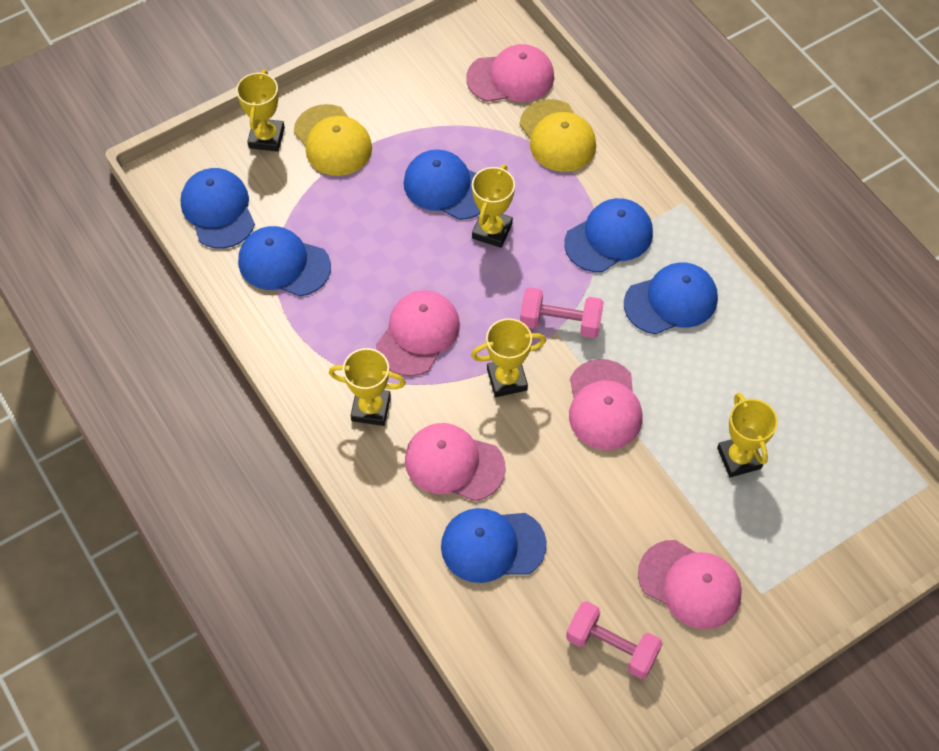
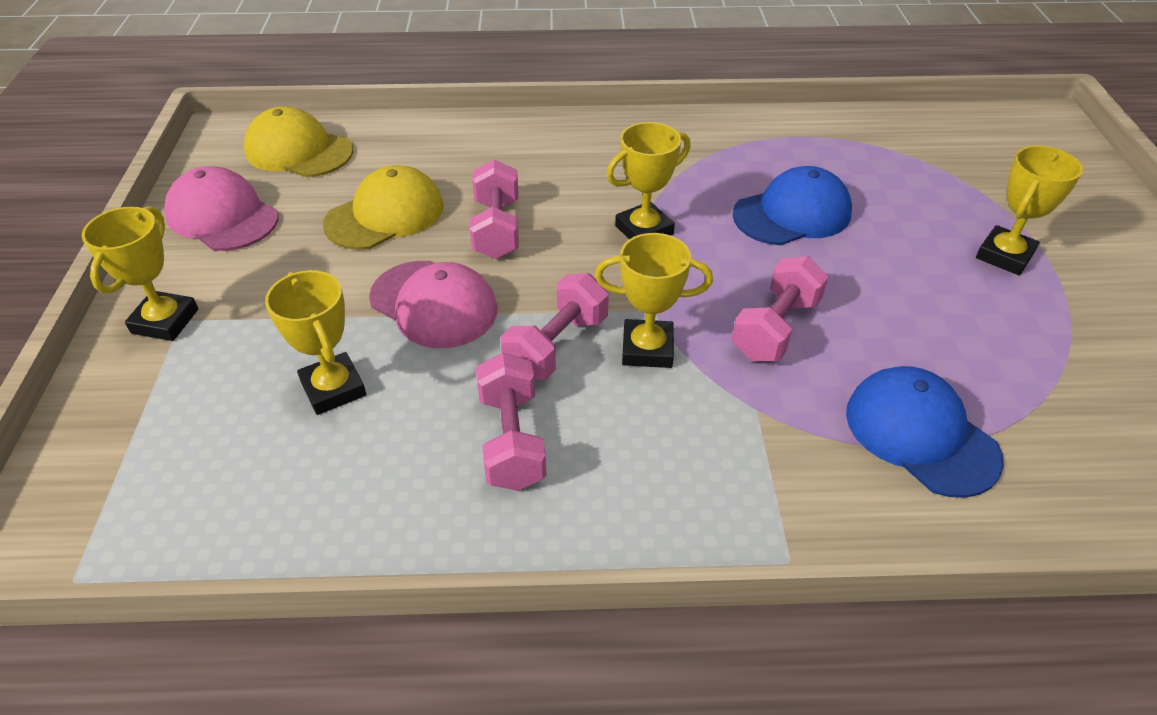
blue cap: [180,168,255,249] [238,226,331,296] [404,150,480,220] [441,508,547,583] [564,198,653,272] [624,262,718,334] = 6 -> [733,166,852,245] [846,366,1004,498] = 2
pink cap: [376,290,460,376] [405,423,506,501] [466,44,554,102] [569,359,642,450] [638,540,742,629] = 5 -> [164,166,279,251] [369,261,498,348] = 2
pink dumbbell: [520,287,604,338] [566,601,663,679] = 2 -> [470,159,519,259] [476,353,546,491] [501,273,609,380] [732,256,828,361] = 4

